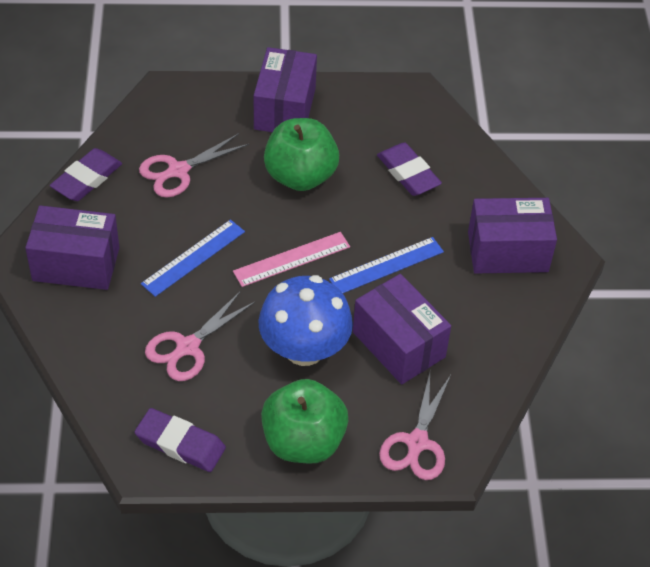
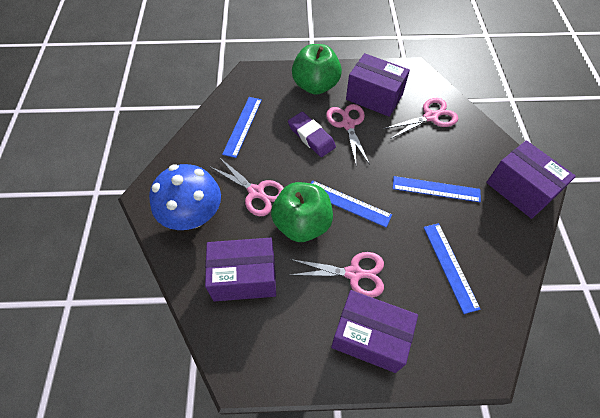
blue ruler: [141,220,245,297] [329,237,444,293] = 2 -> [222,97,262,158] [311,180,392,227] [393,176,481,202] [423,223,481,314] = 4
pink ruler: [233,232,350,287] = 1 -> none = 0
pink scissors: [139,133,249,198] [145,292,255,381] [379,372,451,480] = 3 -> [209,157,284,216] [290,252,384,298] [326,104,370,165] [383,98,458,139] = 4
purple eraser: [50,148,122,201] [135,408,226,472] [377,142,442,196] = 3 -> [288,112,336,157] = 1

